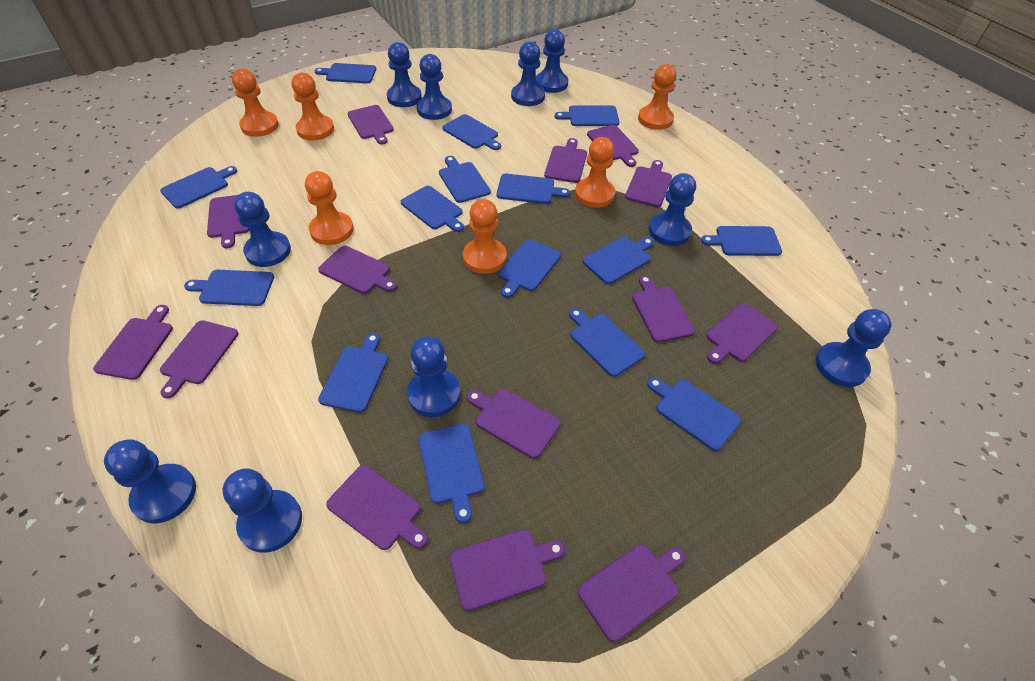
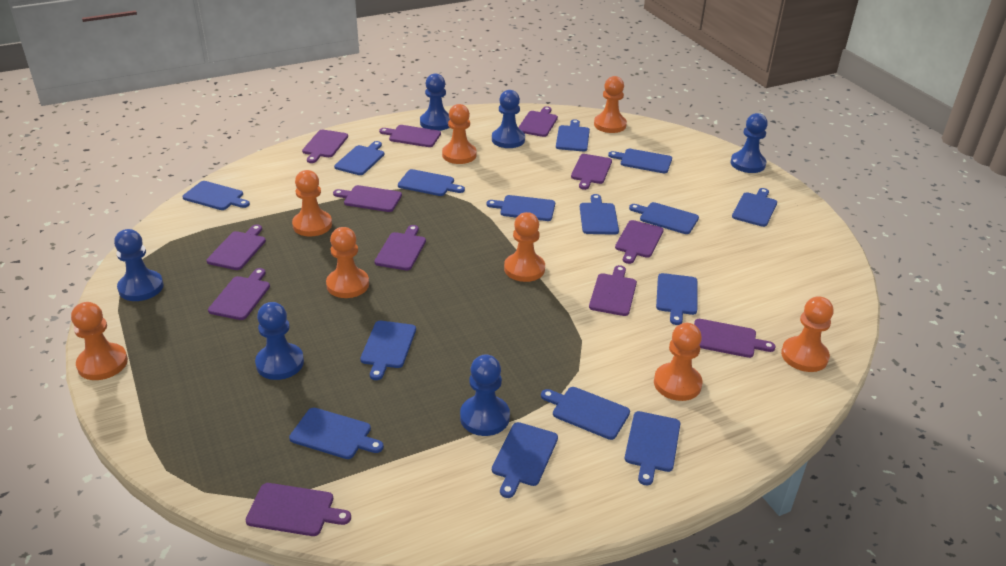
blue pawn: [104,439,196,523] [223,468,302,553] [234,192,291,267] [387,42,422,107] [407,337,460,417] [417,54,452,120] [511,42,545,106] [536,29,568,93] [649,173,696,246] [816,309,891,387] = 10 -> [114,229,163,301] [255,302,304,380] [420,73,450,131] [460,355,510,436] [492,90,525,148] [731,113,768,173] = 6
orange pawn: [232,69,279,137] [292,73,334,141] [305,171,354,245] [463,199,507,274] [575,137,615,208] [638,64,676,130] = 6 -> [71,302,128,380] [292,170,332,237] [326,227,369,298] [442,104,477,164] [504,212,545,282] [594,76,627,133] [654,323,703,401] [781,296,833,372] = 8
purple cutting board: [93,305,173,380] [160,320,238,398] [207,195,250,248] [318,246,397,294] [326,465,428,550] [348,105,394,145] [450,529,565,611] [467,389,561,459] [544,138,587,183] [577,544,685,642] [587,125,639,167] [625,160,672,207] [632,275,696,343] [706,303,778,364] = 14 -> [207,224,266,270] [208,268,270,320] [245,483,351,536] [302,130,348,163] [333,185,402,212] [374,225,426,270] [379,125,441,147] [518,106,558,137] [571,154,612,190] [589,265,637,316] [615,220,664,264] [694,319,776,358] = 12

